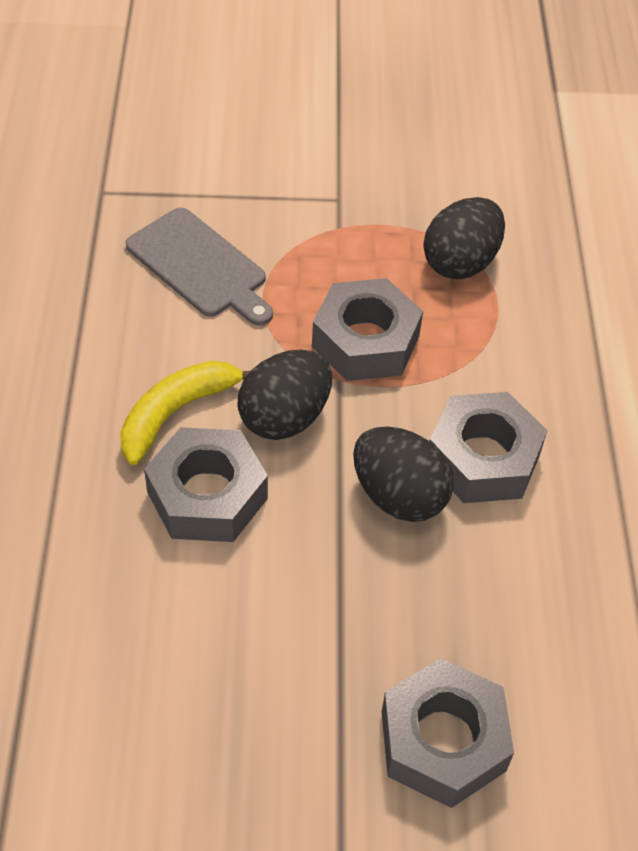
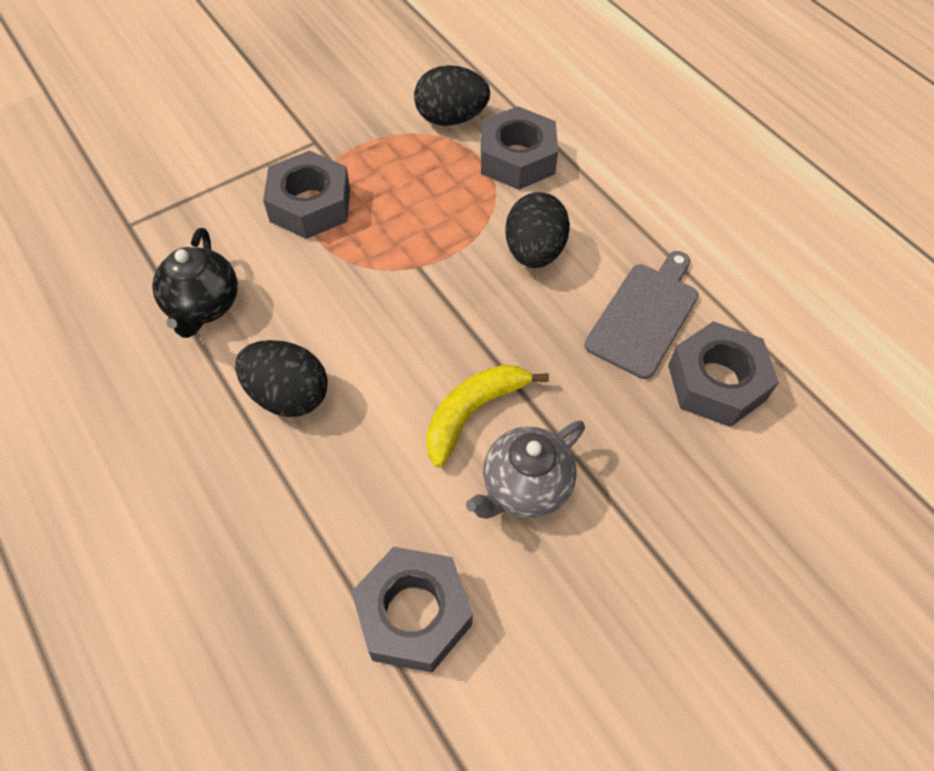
black teapot: none = 0 -> [152,228,238,338] = 1
grey teapot: none = 0 -> [466,421,585,519] = 1

